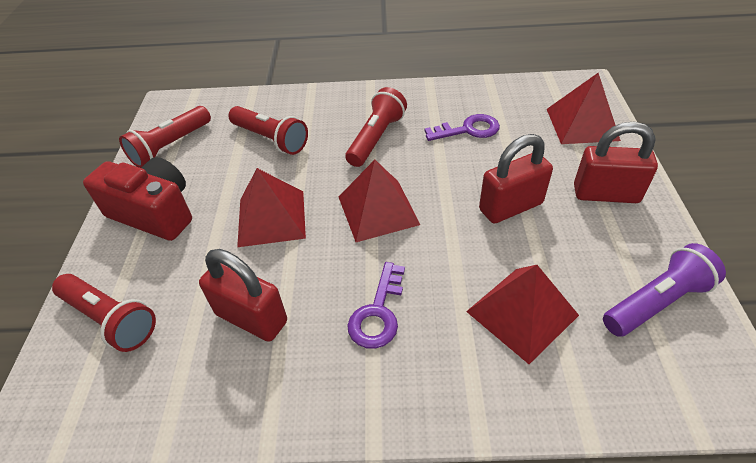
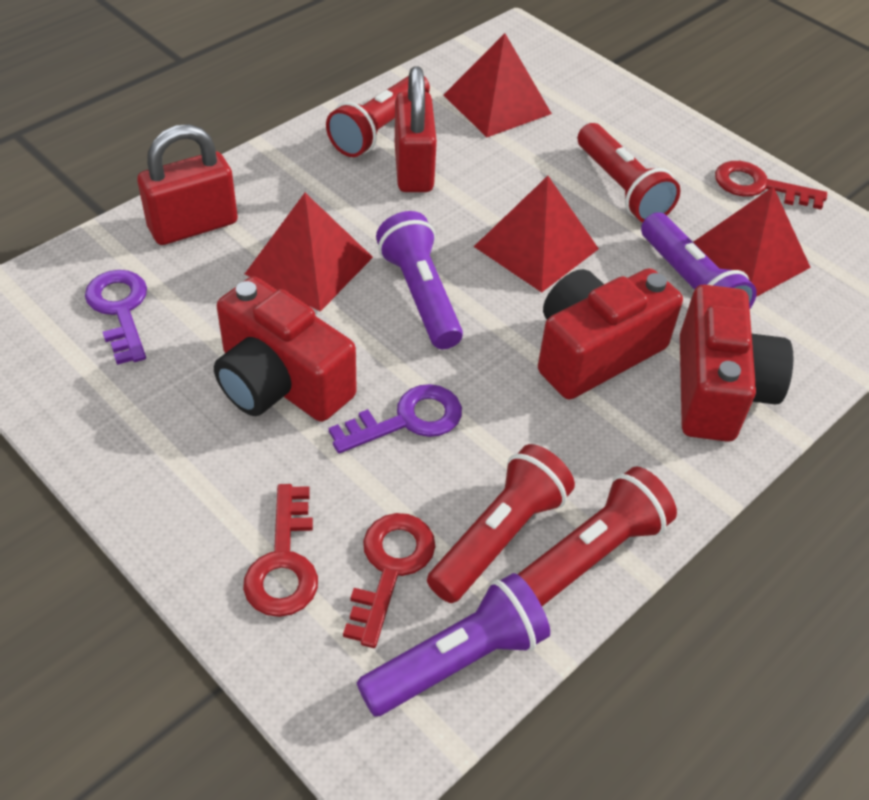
purple flashlight: [603,243,726,337] = 1 -> [357,573,550,717] [376,211,463,349] [641,212,757,308] = 3
red camera: [83,157,192,241] = 1 -> [214,276,357,422] [538,268,683,400] [680,285,794,442] = 3
red key: none = 0 -> [243,484,318,617] [343,513,435,648] [715,161,827,210] = 3
red padlock: [199,249,287,342] [479,134,553,224] [574,122,658,203] = 3 -> [137,124,238,245] [395,66,437,192] = 2

